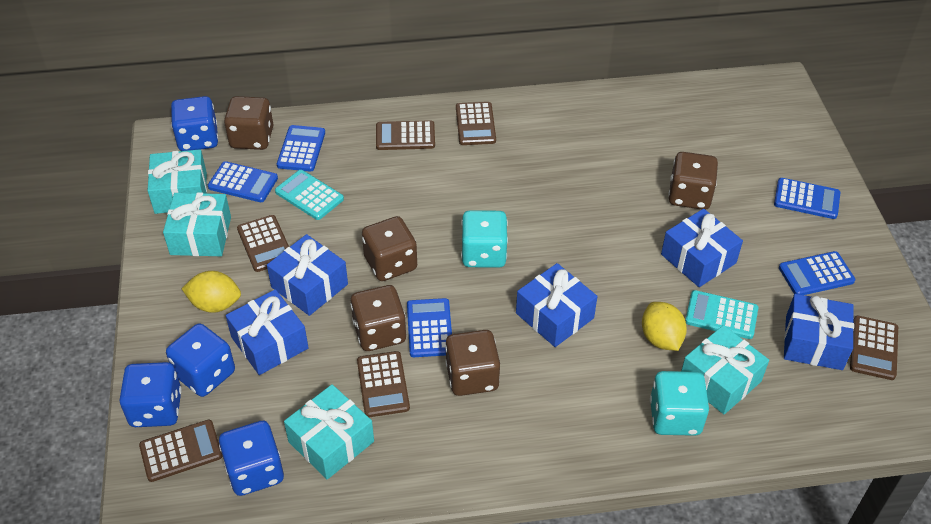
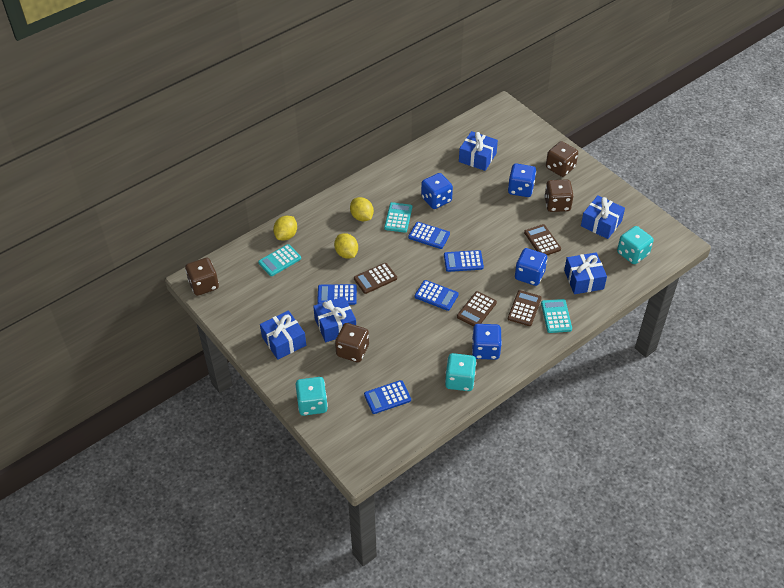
brown calculator: [139,420,222,482] [237,215,289,272] [357,351,410,417] [376,120,435,150] [456,102,496,145] [850,316,898,380] = 6 -> [354,263,397,294] [457,291,497,327] [508,290,542,326] [524,224,561,255] = 4
brown dice: [224,96,273,150] [350,285,406,351] [362,216,417,281] [445,330,500,396] [668,152,718,210] = 5 -> [185,258,219,296] [335,323,369,362] [545,179,574,212] [546,141,578,177] = 4
turquoise calculator: [275,170,344,220] [685,290,758,339] = 2 -> [258,244,301,276] [384,202,412,233] [541,299,572,333] = 3
turquoise dice: [461,210,508,268] [650,371,709,436] = 2 -> [295,377,328,416] [445,353,477,391] [617,226,654,264] = 3
turquoise gift: [148,149,207,214] [163,192,231,256] [284,384,374,480] [681,325,769,415] = 4 -> none = 0
yellow lemon: [182,271,241,313] [642,302,687,351] = 2 -> [273,216,297,240] [334,233,358,259] [350,197,374,221] = 3

